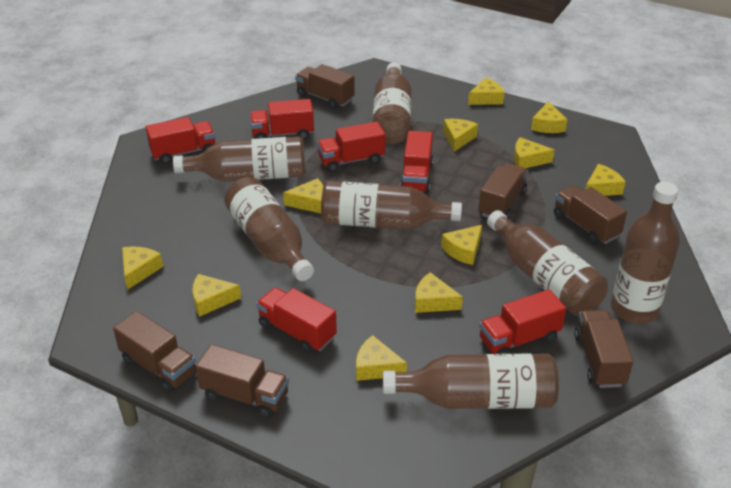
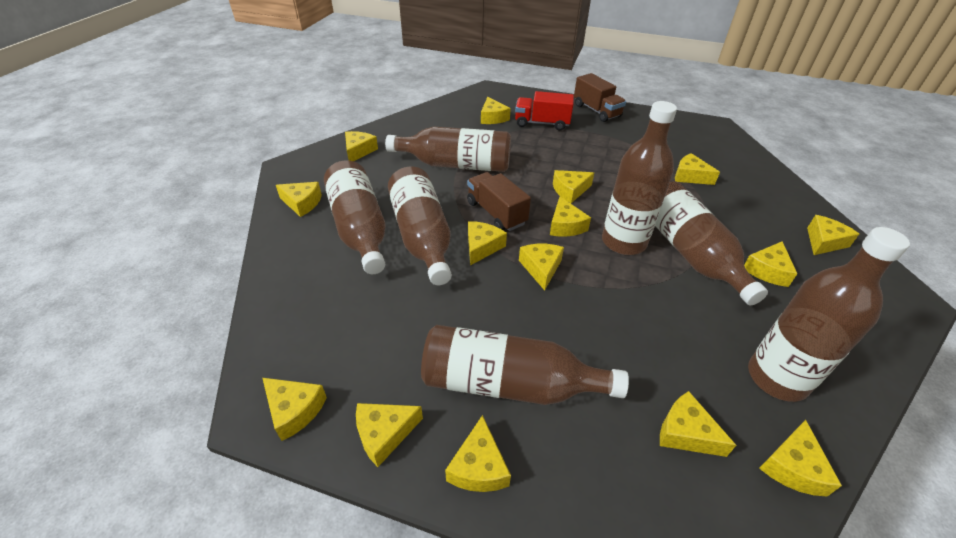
brown truck: [113,311,196,392] [195,344,289,418] [295,64,355,109] [479,163,528,218] [554,185,627,244] [574,310,633,388] = 6 -> [467,172,531,231] [574,73,626,122] = 2
red truck: [146,117,215,164] [250,99,314,140] [256,287,337,353] [317,121,385,172] [400,131,433,194] [479,289,566,354] = 6 -> [515,91,574,131] = 1
yellow cheese: [122,247,163,290] [192,274,241,317] [283,178,323,213] [356,335,407,381] [415,272,463,313] [441,225,482,265] [443,119,478,152] [468,78,505,105] [514,137,555,168] [531,101,568,133] [585,164,626,196] = 11 -> [262,378,327,441] [276,182,322,217] [345,131,378,161] [356,403,423,467] [445,415,511,492] [468,221,507,265] [481,97,511,124] [519,244,564,291] [550,196,591,236] [553,170,594,203] [660,391,736,457] [675,153,720,185] [744,241,797,287] [759,420,842,497] [807,215,859,255] = 15

